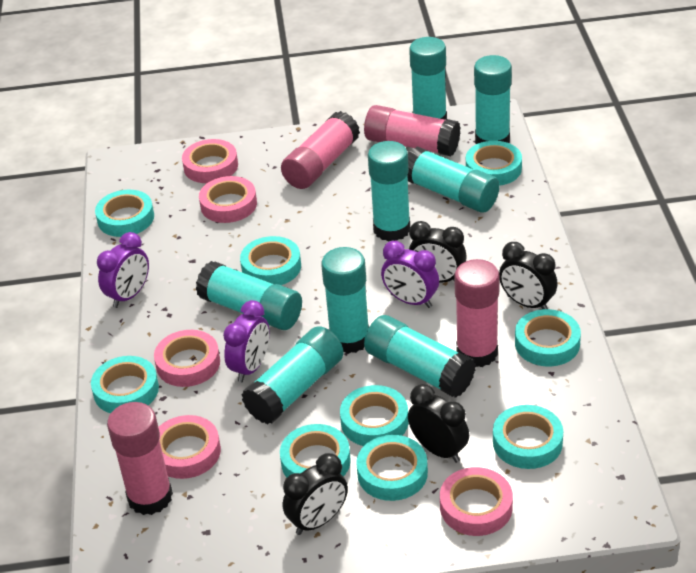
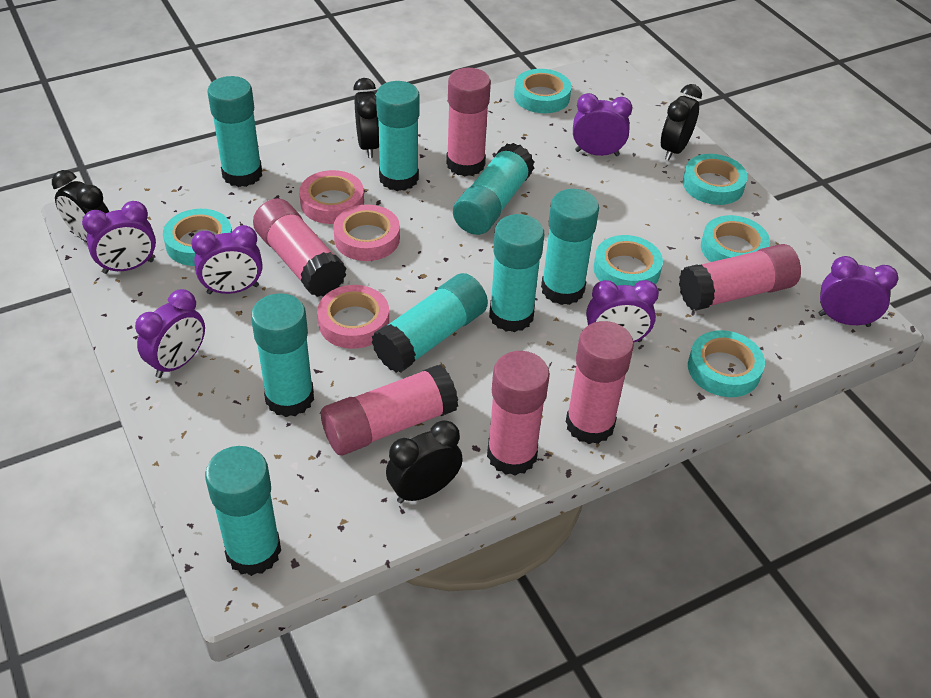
pink glue stick: [107,402,173,515] [281,111,360,189] [364,105,461,156] [454,259,500,367] = 4 -> [253,198,347,297] [321,364,458,455] [446,68,491,176] [487,351,550,476] [566,321,634,444] [679,244,801,311] = 6
pink tape: [154,330,220,387] [158,415,221,479] [182,139,238,183] [199,176,257,223] [440,467,513,536] = 5 -> [299,170,364,224] [317,285,389,349] [333,204,400,261] = 3
purple clock: [97,232,149,308] [223,300,270,382] [381,241,439,308] = 3 -> [82,201,156,274] [135,289,205,378] [191,225,262,294] [573,93,632,156] [586,280,659,343] [819,256,898,327] = 6
turquoise tape: [91,356,159,413] [95,190,154,237] [240,236,301,285] [280,424,351,478] [340,385,409,446] [356,435,428,501] [466,141,522,186] [493,405,563,469] [515,309,581,366] = 9 -> [163,209,232,266] [514,69,571,113] [593,235,663,286] [683,154,748,205] [688,330,765,397] [701,215,770,262] = 6

